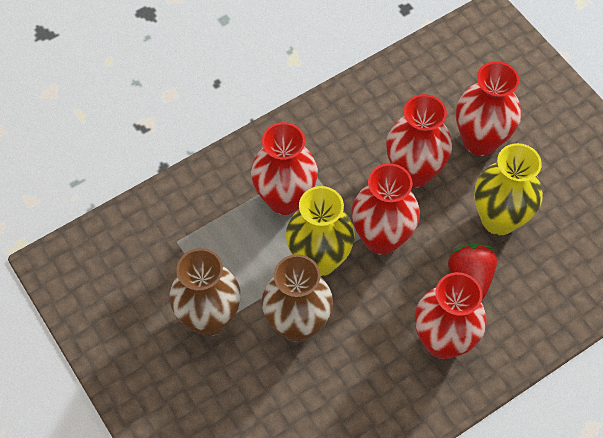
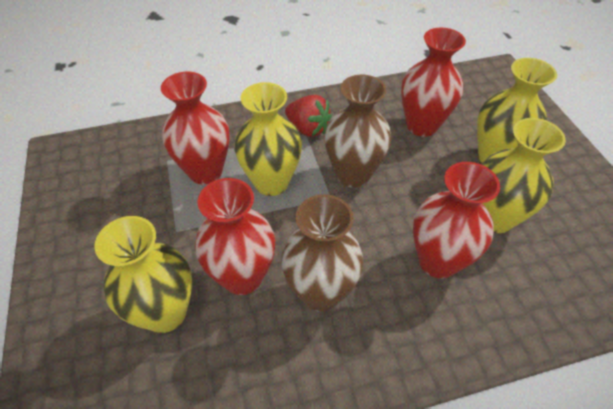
red vase: [251,122,318,215] [352,163,420,255] [386,94,452,188] [415,272,487,359] [456,61,521,156] = 5 -> [161,72,230,184] [195,178,275,295] [401,28,466,137] [413,162,500,279] = 4
yellow vase: [286,186,355,276] [474,143,543,235] = 2 -> [94,216,192,333] [234,82,302,196] [477,58,557,163] [481,118,566,233] = 4

